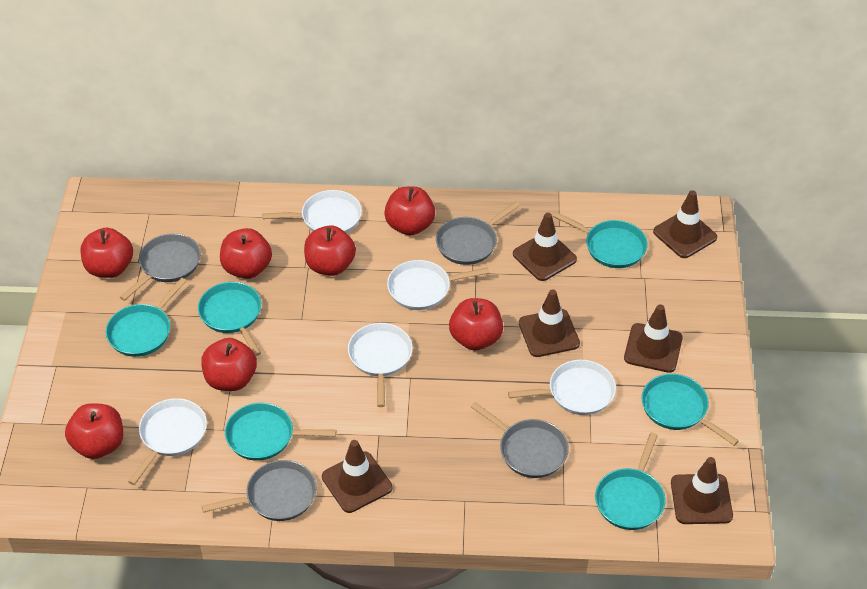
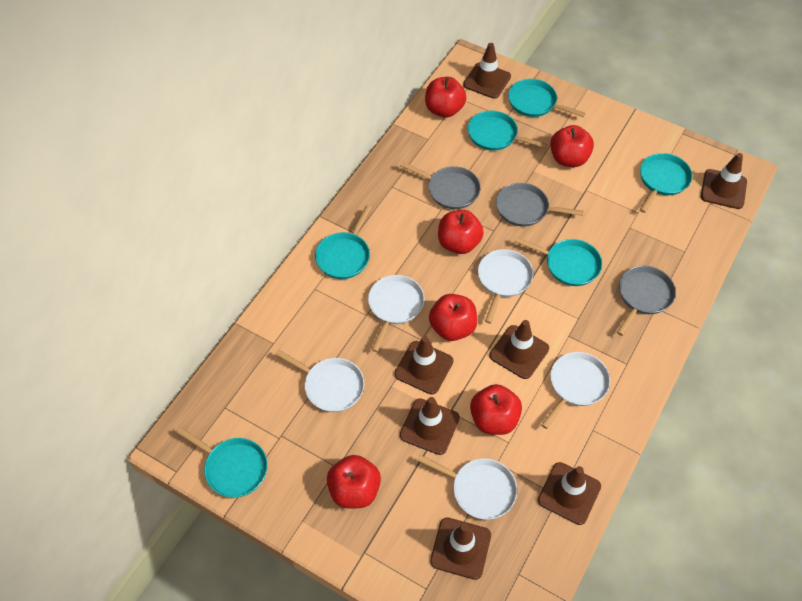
brown traffic cone: [322,440,392,513] [513,213,577,281] [519,289,580,357] [624,304,683,373] [653,190,717,258] [671,457,733,524] = 6 -> [394,336,453,395] [400,397,460,455] [430,517,491,580] [463,43,511,99] [489,320,549,379] [538,462,601,525] [701,153,747,209] = 7
grey pan: [120,233,201,301] [202,460,316,521] [436,201,520,265] [471,402,569,478] = 4 -> [400,162,481,209] [496,183,584,227] [617,266,676,336] = 3
red apple: [65,403,123,459] [81,228,133,278] [201,338,257,391] [220,228,272,279] [304,225,356,276] [384,186,435,236] [449,298,503,350] = 7 -> [327,455,381,508] [425,77,466,118] [429,294,477,341] [438,210,484,254] [470,384,522,435] [550,125,594,167] = 6

